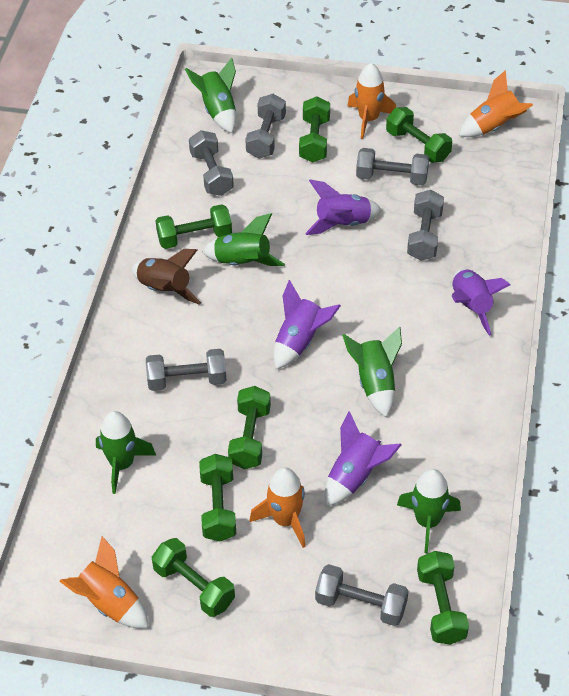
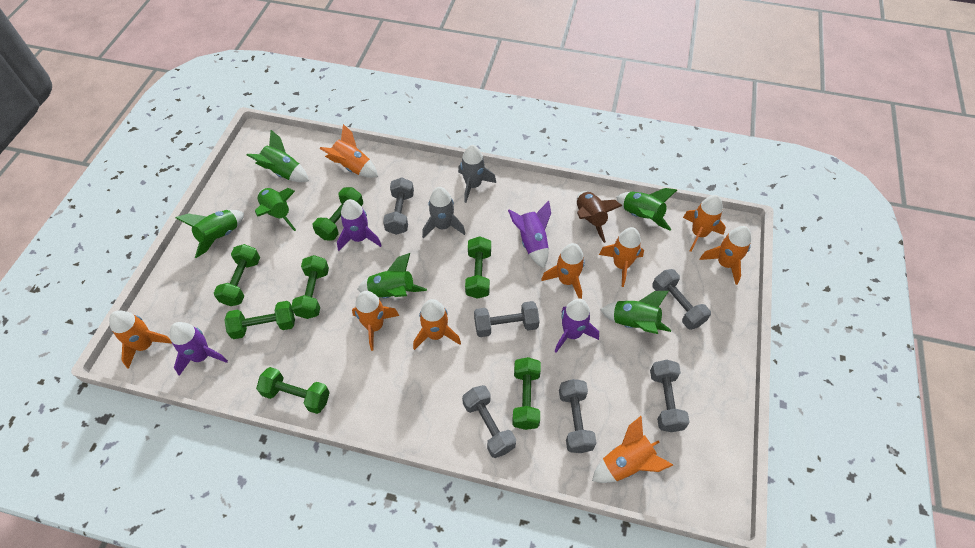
green rocket: [96,411,156,494] [185,58,236,133] [202,213,285,266] [342,326,402,417] [397,469,461,553] = 5 -> [176,210,244,258] [247,130,309,182] [255,188,296,231] [357,253,427,299] [601,291,671,334] [616,188,677,231] = 6
grey rocket: none = 0 -> [422,187,465,238] [458,145,496,203] = 2
orange rocket: [59,536,149,628] [250,467,306,548] [348,63,396,139] [459,70,533,137] = 4 -> [109,310,172,369] [320,124,378,178] [352,291,399,351] [413,299,461,350] [541,243,585,299] [592,416,673,483] [599,227,644,287] [683,195,726,252] [700,226,751,285] = 9

